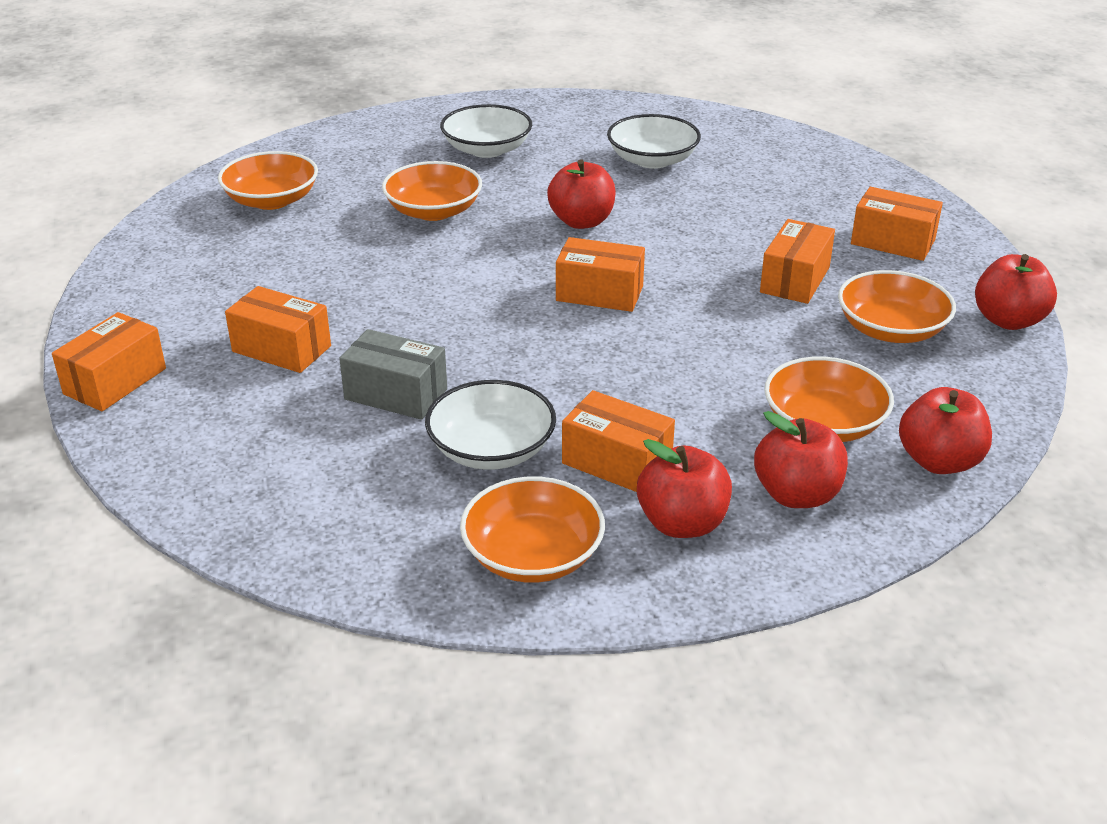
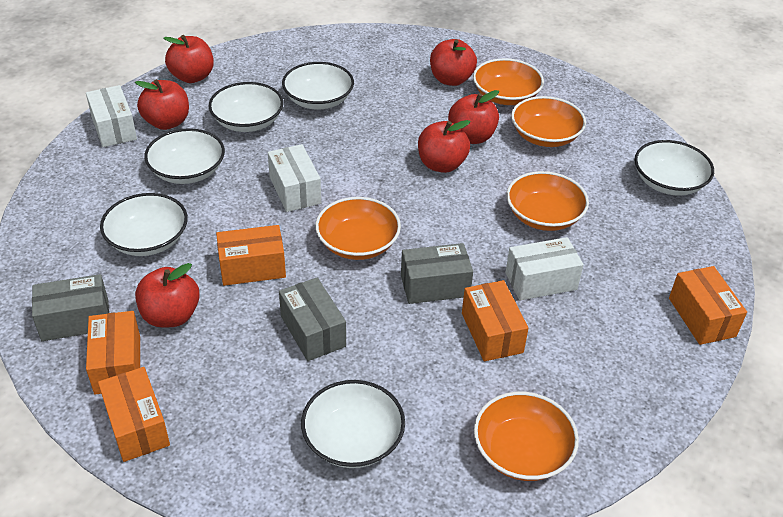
grey box: [339,329,447,420] = 1 -> [32,274,109,341] [279,277,346,361] [401,243,473,304] = 3
orange box: [52,312,166,411] [225,286,331,373] [556,237,645,312] [562,390,675,492] [760,219,835,304] [851,187,943,261] = 6 -> [86,311,140,395] [98,367,170,462] [216,225,286,286] [462,280,528,361] [669,266,747,345] = 5
red apple: [547,159,616,229] [637,439,732,538] [754,411,848,508] [899,387,992,474] [975,254,1057,330] = 5 -> [135,79,189,130] [135,263,200,328] [163,35,214,83] [418,120,471,173] [430,39,477,86] [448,90,499,144] = 6
white bowl: [425,380,556,470] [440,104,532,158] [607,114,701,169] = 3 -> [100,193,188,256] [144,128,225,184] [209,82,283,132] [282,62,354,109] [301,380,405,468] [634,140,714,196] = 6
white box: none = 0 -> [86,85,137,147] [268,144,321,212] [505,237,584,301] = 3

